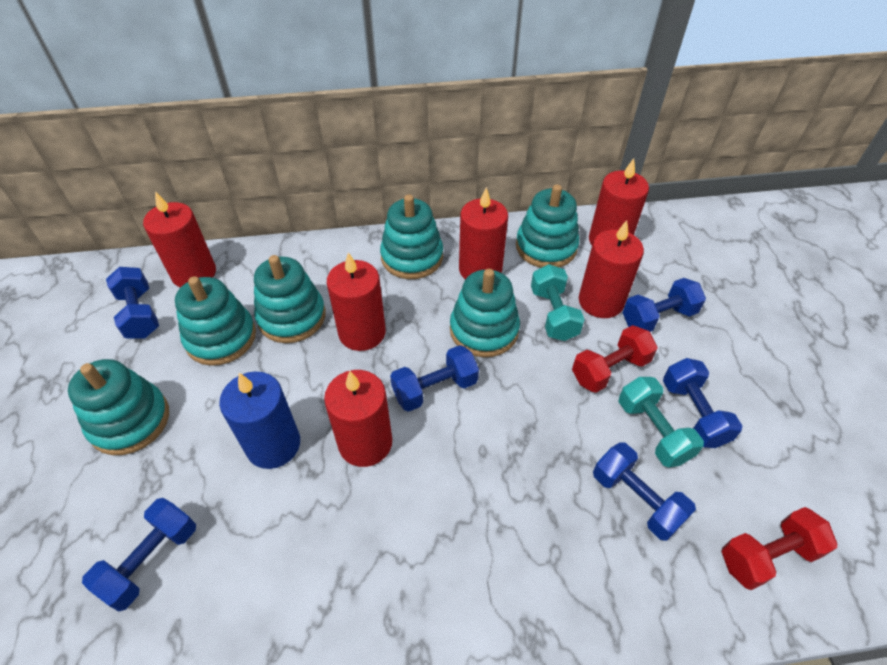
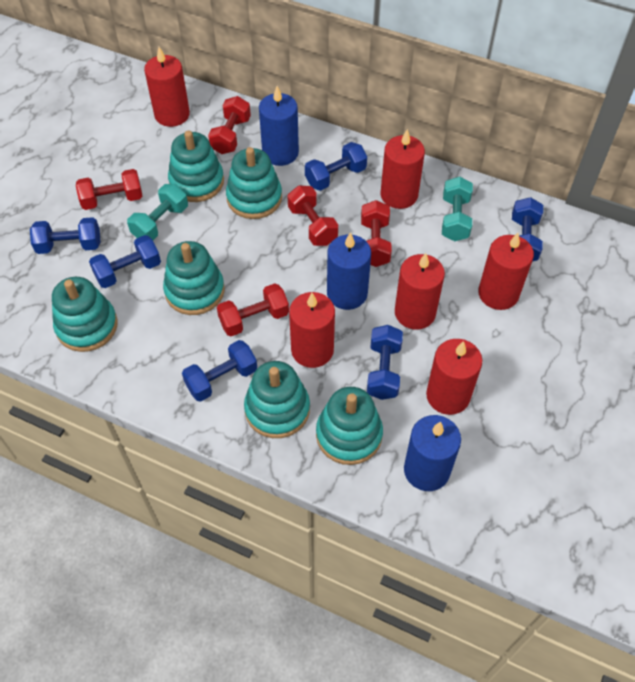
blue candle: [219,372,300,469] = 1 -> [259,86,299,166] [327,232,371,310] [404,415,461,491] = 3
red dumbbell: [572,325,658,393] [721,507,837,590] = 2 -> [76,169,143,210] [208,96,251,154] [217,283,289,336] [288,185,338,246] [361,200,392,267] = 5

